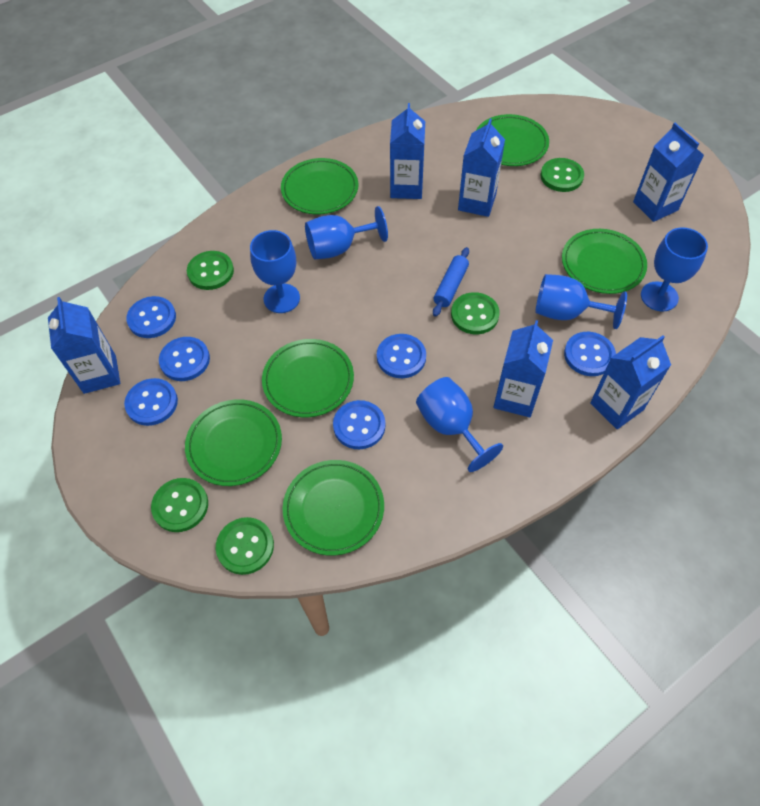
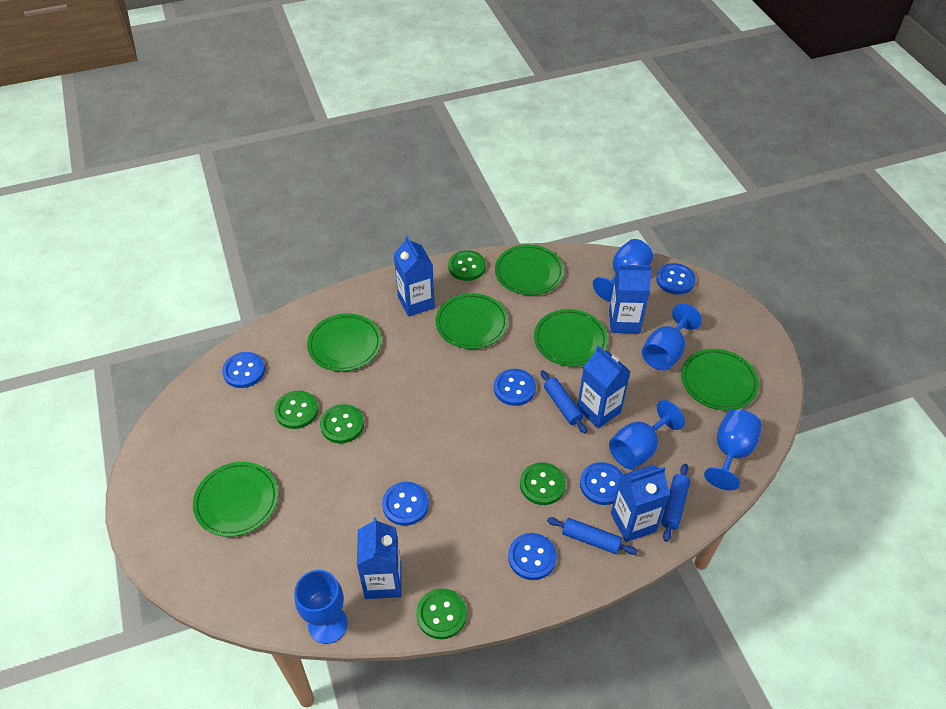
blue carton: [48,297,120,394] [390,103,425,199] [458,119,505,217] [493,320,553,417] [590,336,671,429] [633,123,704,222] = 6 -> [357,517,401,599] [394,236,435,317] [577,346,631,429] [609,265,652,334] [611,465,670,542] = 5
blue rolling pin: [433,247,469,317] = 1 -> [541,370,587,434] [547,517,638,555] [661,464,690,542] = 3

